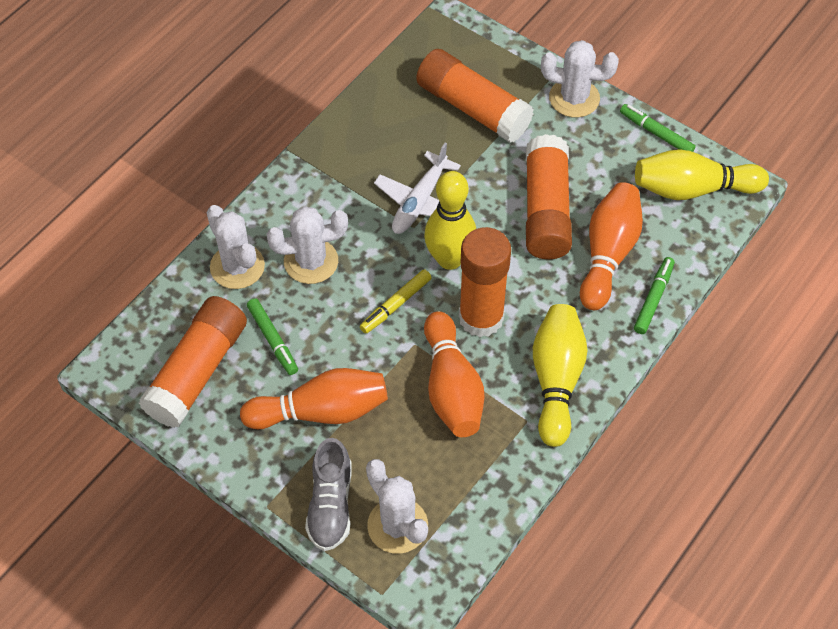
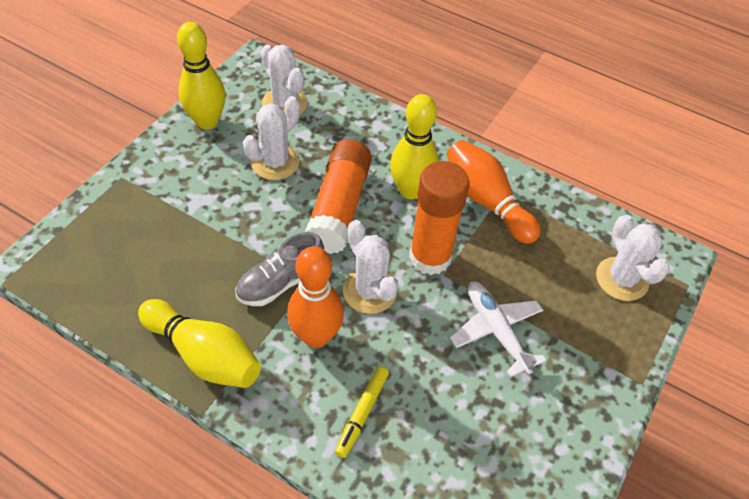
green marker: [247,298,298,375] [620,104,696,152] [634,257,675,334] = 3 -> none = 0
orange bowling pin: [240,368,388,429] [424,311,484,437] [580,182,643,310] = 3 -> [287,246,344,348] [447,140,541,244] = 2
orange glue stick: [139,296,247,428] [416,49,534,143] [459,227,511,337] [526,134,572,259] = 4 -> [305,139,372,254] [409,161,470,275] = 2

